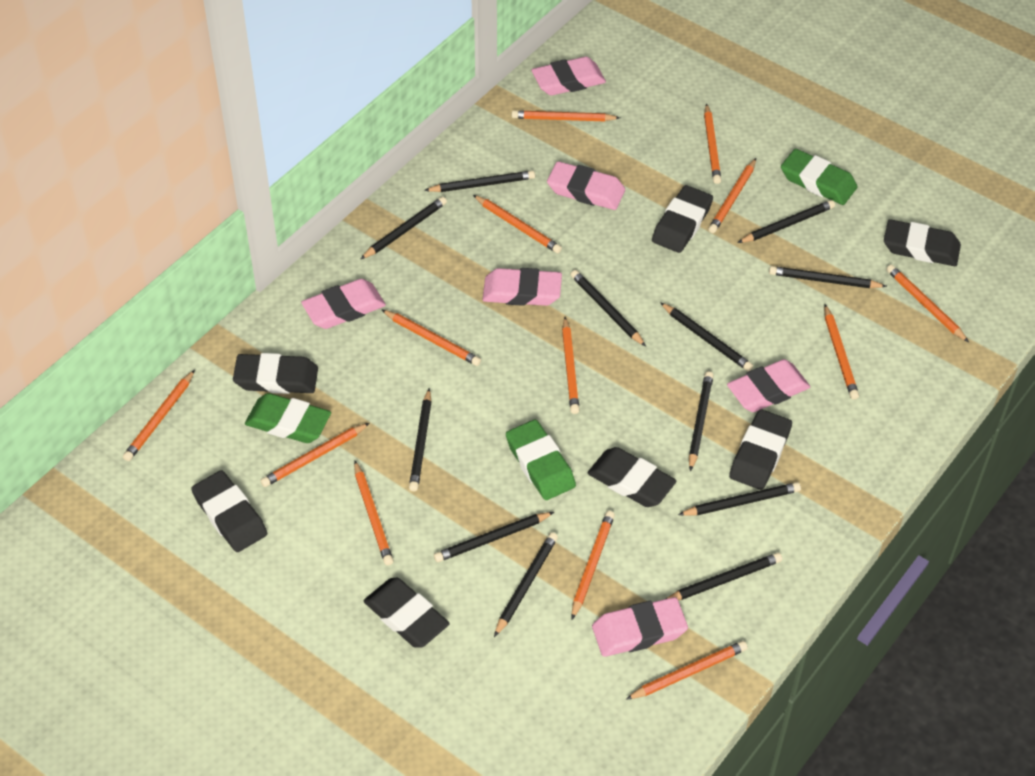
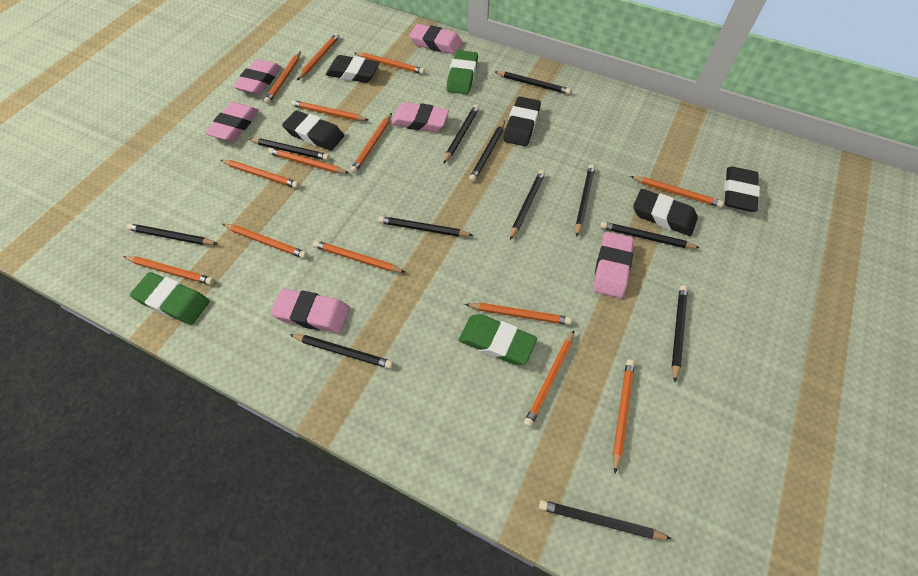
black eraser: [191,470,267,552] [233,353,318,394] [364,578,450,648] [588,447,676,507] [652,185,713,253] [729,409,792,490] [884,219,961,266] = 7 -> [282,110,344,151] [326,55,380,83] [504,96,541,146] [633,189,698,236] [724,167,760,212] = 5
orange pencil: [123,370,195,461] [260,423,370,487] [354,461,394,565] [382,310,481,366] [473,195,562,253] [512,110,620,121] [562,317,579,414] [571,511,615,619] [626,641,748,700] [704,104,721,184] [708,158,756,233] [824,305,859,400] [886,265,969,342] = 13 -> [123,256,214,285] [221,160,299,188] [223,224,307,259] [264,51,301,104] [268,148,349,174] [291,100,368,121] [296,33,339,81] [313,240,405,272] [350,113,392,173] [354,52,425,74] [465,303,572,325] [524,331,574,427] [613,359,635,473] [630,176,724,208] = 14

